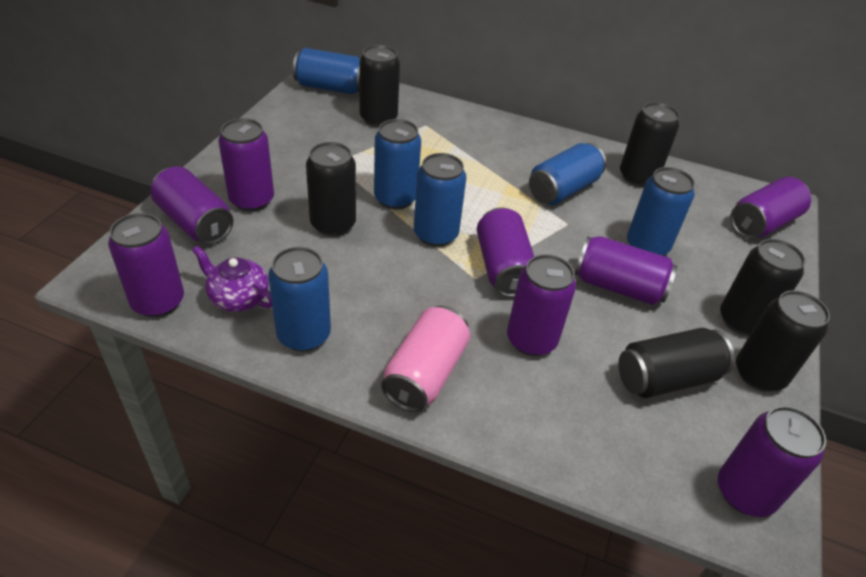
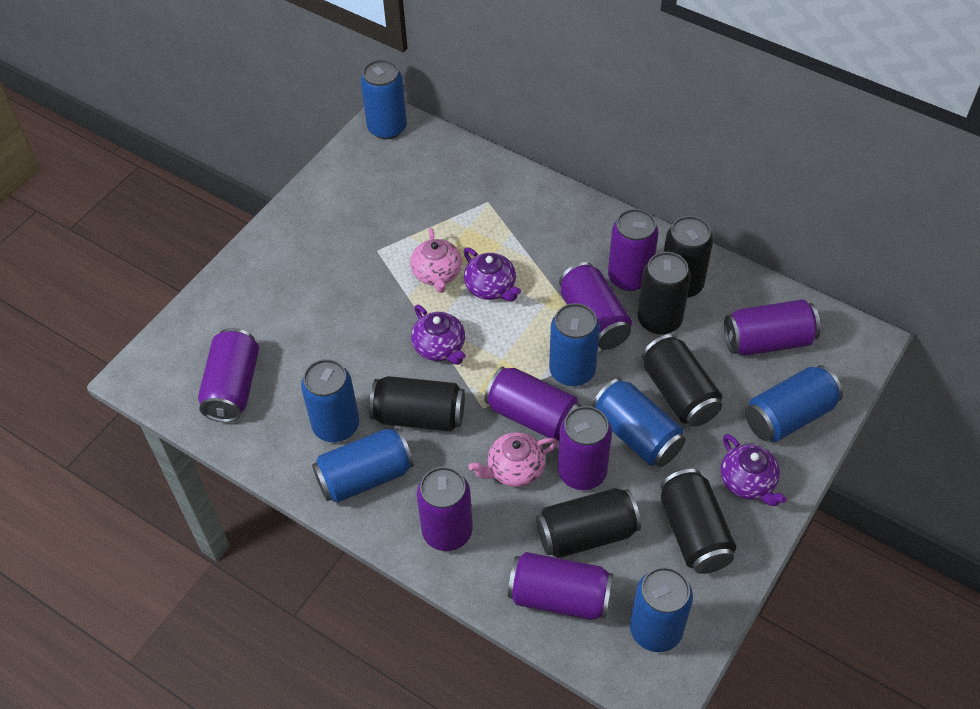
blue can: [268,247,331,352] [293,48,360,94] [374,119,421,210] [414,153,467,247] [529,143,606,205] [627,167,695,255] = 6 -> [301,359,359,442] [312,428,414,503] [361,59,407,139] [549,303,600,386] [592,378,686,467] [630,567,693,652] [746,365,843,442] = 7
pink can: [381,306,470,412] = 1 -> none = 0
pink teapot: none = 0 -> [410,228,462,293] [469,432,558,487] = 2
purple teapot: [192,246,272,312] = 1 -> [411,304,465,365] [463,247,521,301] [721,434,787,506] = 3

